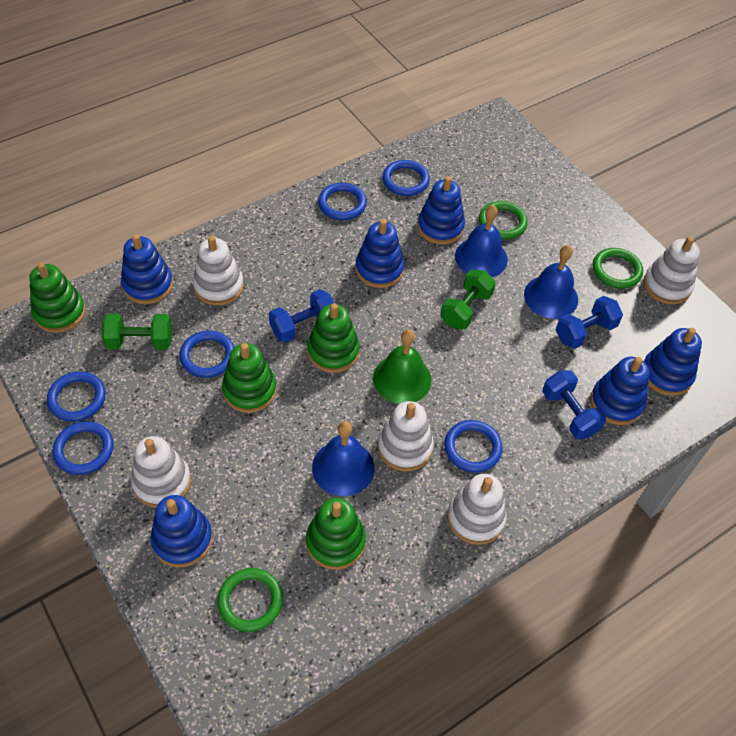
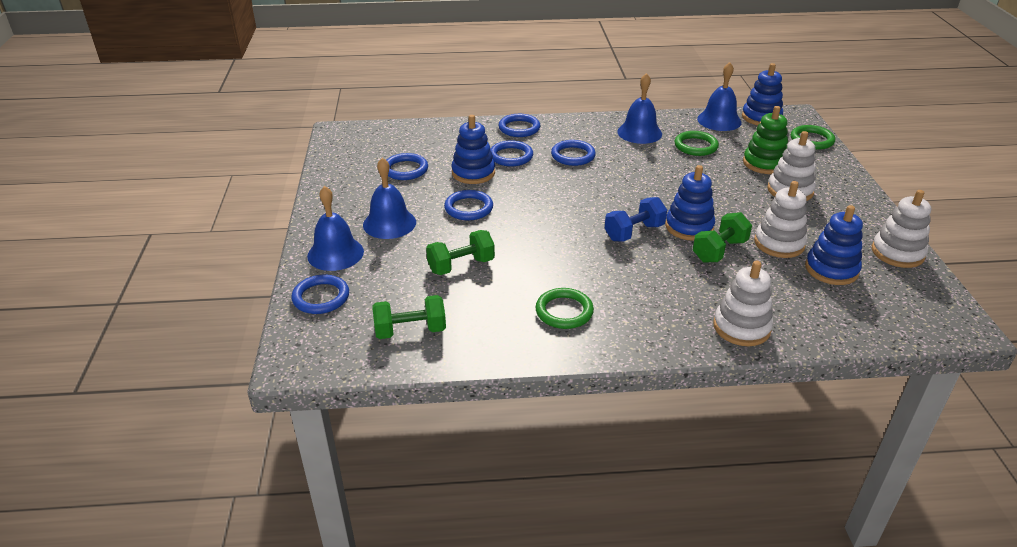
blue bell: [312,421,375,496] [455,205,508,277] [524,245,578,319] = 3 -> [307,186,364,271] [363,157,416,239] [617,73,662,144] [697,62,742,131] = 4
blue dumbbell: [269,289,334,343] [542,370,606,439] [556,296,623,349] = 3 -> [604,197,667,241] = 1
blue stacking toy: [121,234,173,304] [151,495,213,567] [355,219,404,288] [417,176,465,244] [590,357,649,425] [644,328,702,396] = 6 -> [451,115,495,184] [665,165,715,241] [742,63,783,125] [805,205,863,285] = 4
green bell: [373,329,431,404] = 1 -> none = 0
green dumbbell: [102,314,172,349] [440,270,496,329] = 2 -> [372,295,446,339] [426,230,495,275] [693,212,752,263] = 3
green stacking toy: [29,262,86,333] [222,343,277,413] [306,498,366,570] [307,303,360,373] = 4 -> [743,106,788,174] = 1
white stacking toy: [131,436,191,508] [193,236,244,306] [378,401,434,471] [447,474,507,545] [643,236,700,305] = 5 -> [713,260,773,346] [754,181,807,258] [767,131,816,201] [872,190,931,268] = 4

